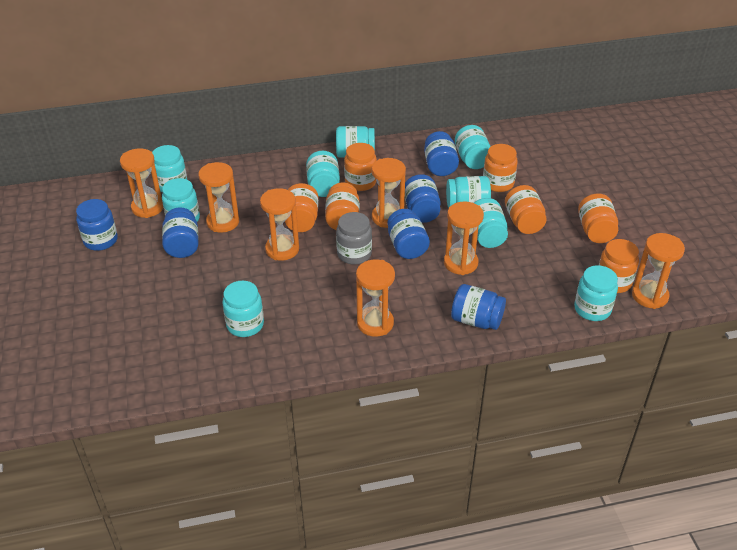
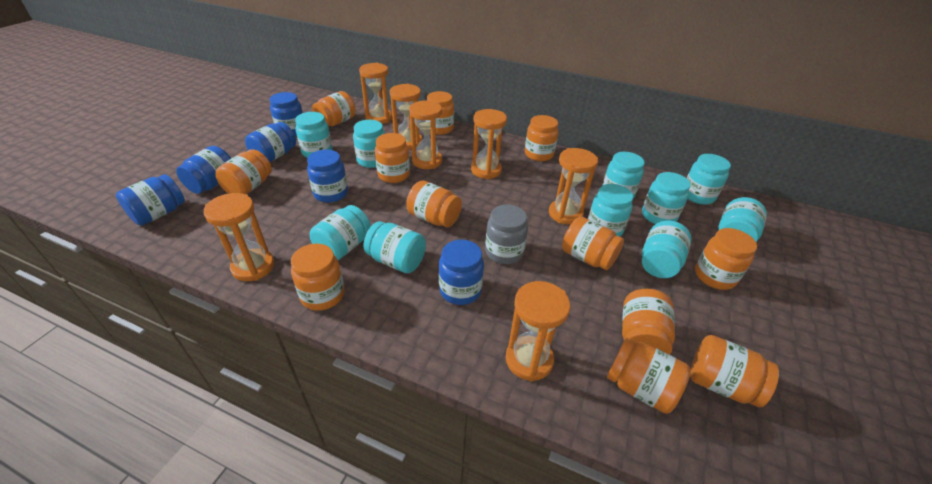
orange jar: [285,183,319,232] [325,183,360,230] [344,143,377,191] [483,144,518,192] [505,185,547,234] [578,193,618,243] [599,239,639,293] = 7 -> [215,149,272,194] [291,244,345,311] [312,91,356,127] [375,133,410,183] [406,181,462,227] [427,91,454,135] [525,115,558,161] [562,217,624,270] [607,338,691,414] [622,289,675,355] [690,335,779,407] [695,228,757,290] = 12
turquoise jar: [152,145,187,192] [162,178,200,222] [222,281,264,337] [306,151,340,197] [336,126,375,158] [446,176,491,208] [455,125,491,169] [474,198,508,248] [574,265,618,321] = 9 -> [295,112,332,158] [310,205,371,260] [353,120,385,168] [364,221,426,273] [588,184,633,236] [602,152,644,199] [642,172,691,224] [642,221,692,278] [687,154,731,205] [719,197,767,242] = 10

